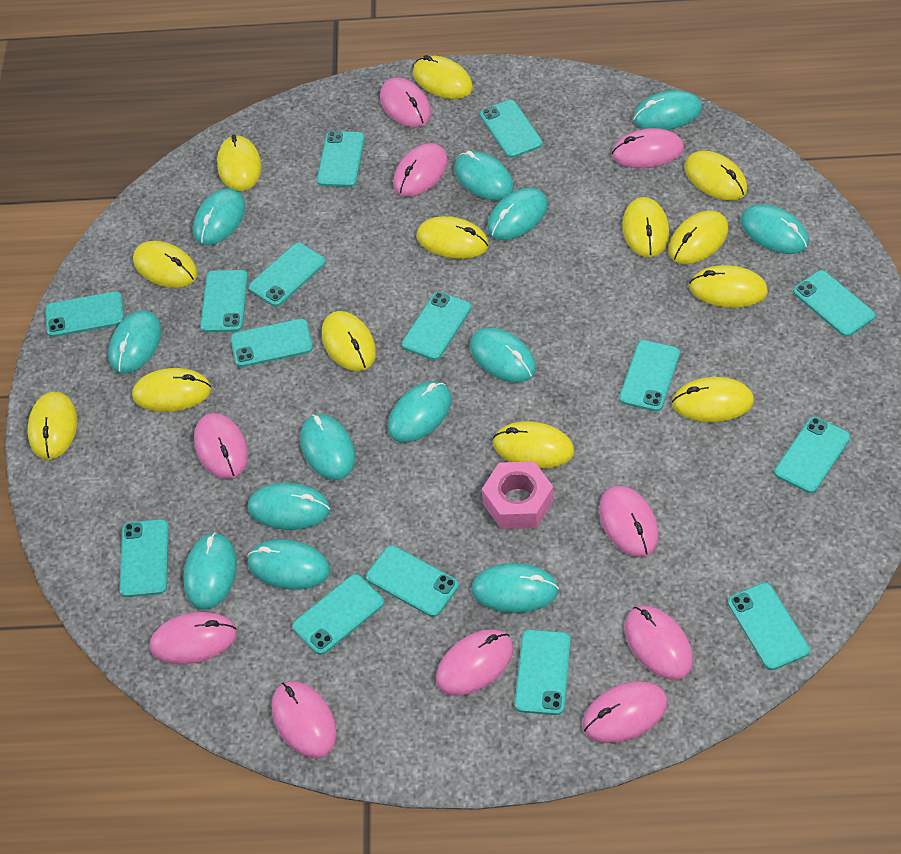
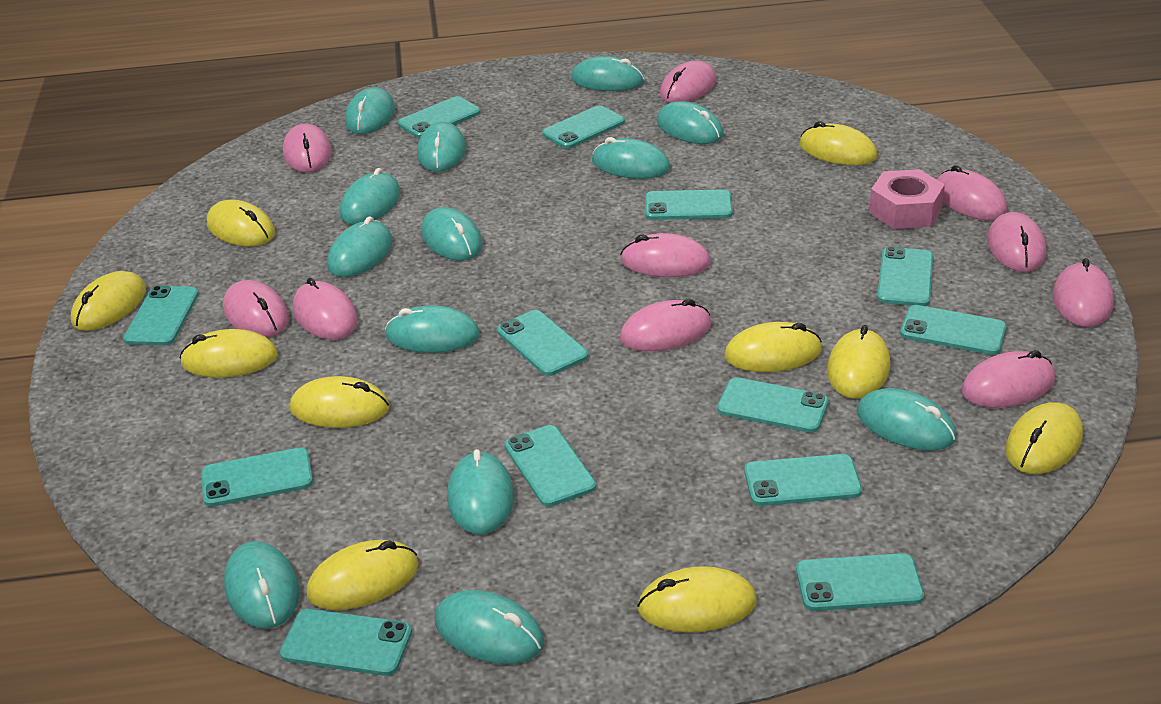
turquoise phone: [45,291,124,337] [120,519,169,597] [200,270,248,332] [231,319,313,367] [249,243,326,307] [292,574,384,655] [317,131,365,187] [366,545,459,617] [402,292,471,360] [480,100,543,158] [515,629,570,715] [619,340,680,412] [728,583,810,670] [774,417,850,493] [793,270,875,337] = 15 -> [123,286,199,346] [201,448,313,507] [280,609,412,676] [398,96,481,138] [497,310,588,376] [505,425,596,507] [542,105,625,149] [645,189,733,220] [717,377,829,433] [744,454,862,506] [796,553,924,611] [877,246,933,306] [900,305,1006,355] = 13
yellow mouse: [28,392,77,460] [132,368,211,412] [133,241,197,288] [217,135,262,191] [322,311,376,371] [413,55,473,99] [416,216,489,259] [493,421,574,469] [622,197,669,257] [668,210,728,264] [672,377,754,422] [684,151,747,201] [689,265,768,308] = 13 -> [71,271,146,331] [180,329,278,378] [207,200,275,247] [290,376,389,428] [306,540,419,610] [637,566,757,632] [725,322,822,372] [799,121,877,165] [827,325,890,399] [1006,402,1083,474] = 10

